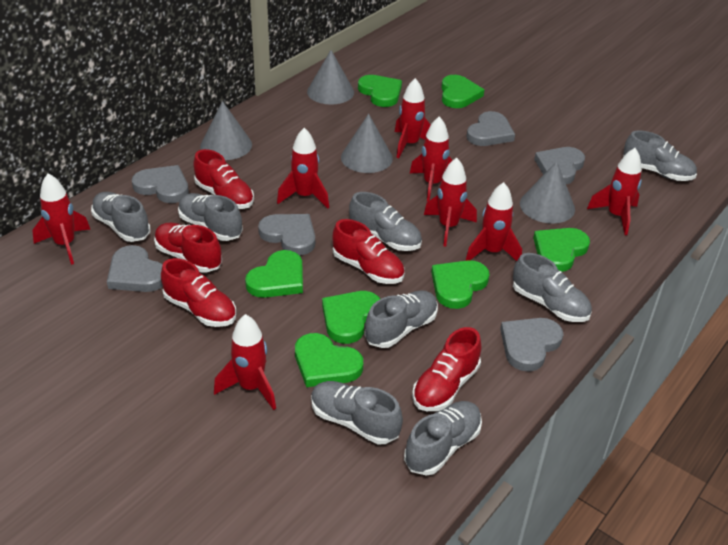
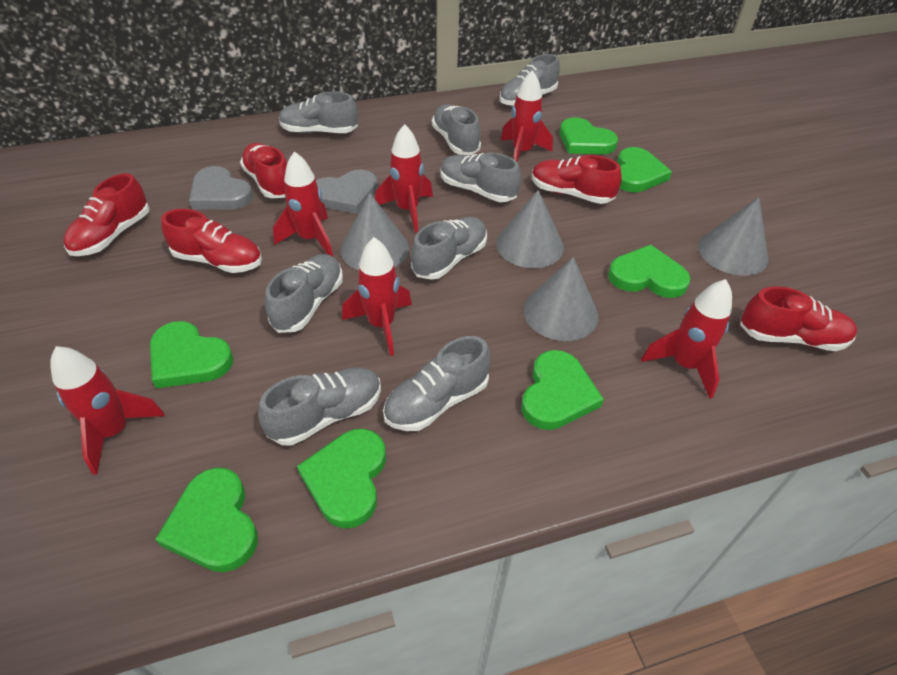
grey heart: [107,245,163,292] [132,165,189,203] [258,214,315,255] [466,111,515,146] [500,318,563,372] [534,147,585,184] = 6 -> [189,166,253,210] [316,169,378,214] = 2
red rocket: [32,173,91,265] [214,314,276,410] [277,128,329,209] [395,78,431,159] [410,116,453,202] [424,158,477,247] [465,182,522,261] [587,148,642,235] = 8 -> [50,346,165,475] [273,151,333,257] [342,237,412,356] [375,124,433,232] [501,70,553,162] [641,279,732,398] = 6

